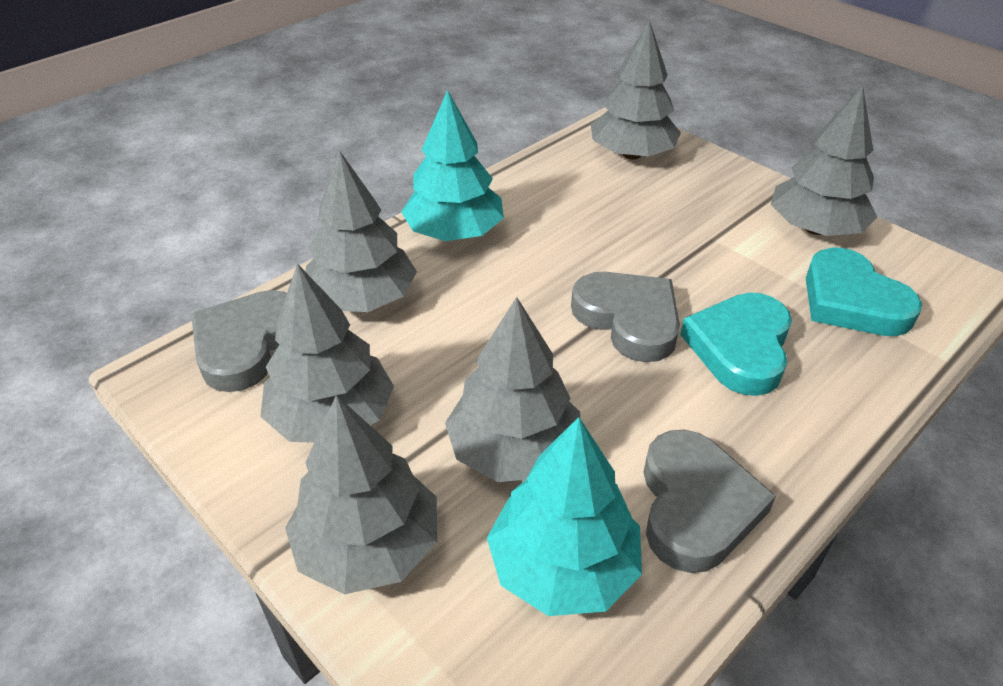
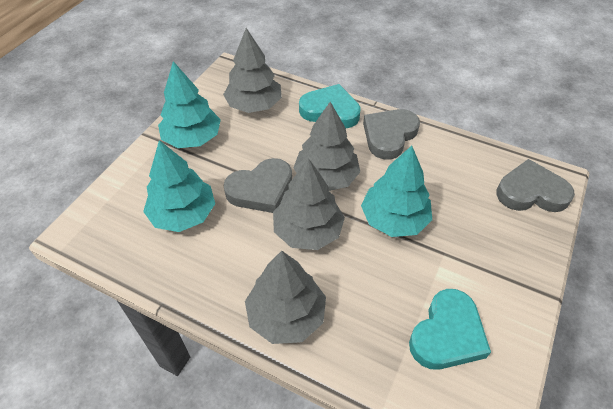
grey tree: [260,263,394,443] [285,395,437,594] [305,150,417,312] [445,297,580,482] [591,20,681,160] [771,86,877,236] = 6 -> [223,28,282,113] [245,251,326,344] [273,158,345,250] [294,102,360,191] = 4
turquoise tree: [401,90,504,241] [487,417,642,616] = 2 -> [143,140,215,232] [158,61,221,148] [361,146,432,237] = 3

